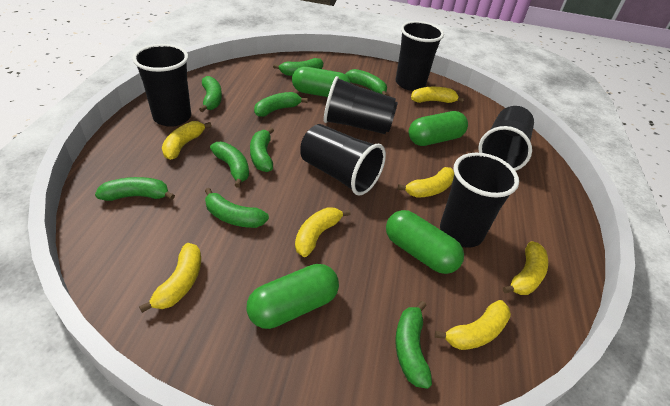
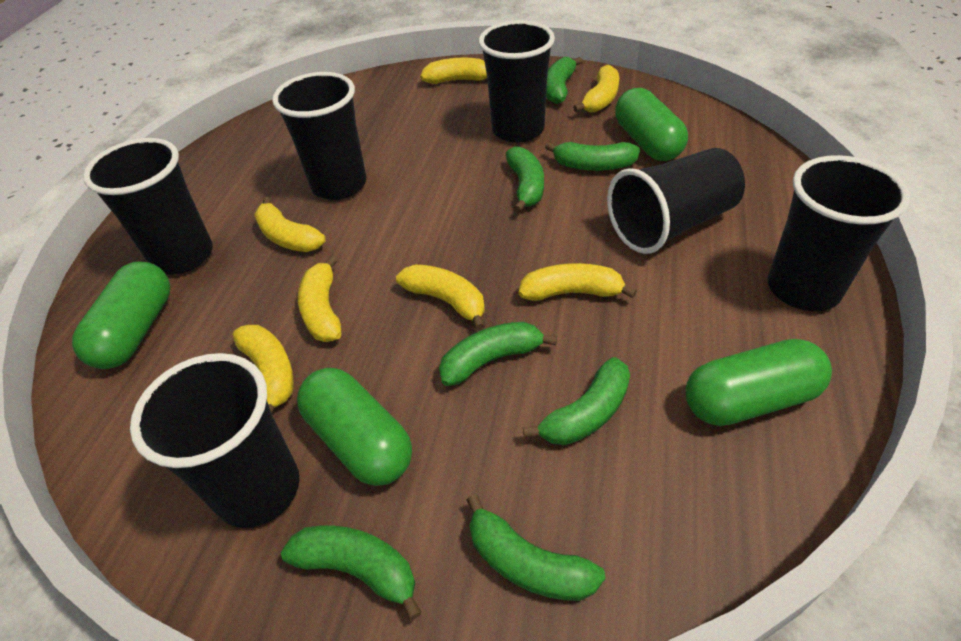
green banana: [95,177,175,201] [199,76,222,112] [205,188,269,228] [210,142,249,188] [250,128,274,172] [254,92,308,117] [273,58,323,76] [345,69,388,96] [395,301,432,389] = 9 -> [281,526,422,620] [439,322,557,386] [467,494,606,601] [506,146,544,212] [523,357,630,445] [545,142,640,171] [546,57,583,104] = 7

